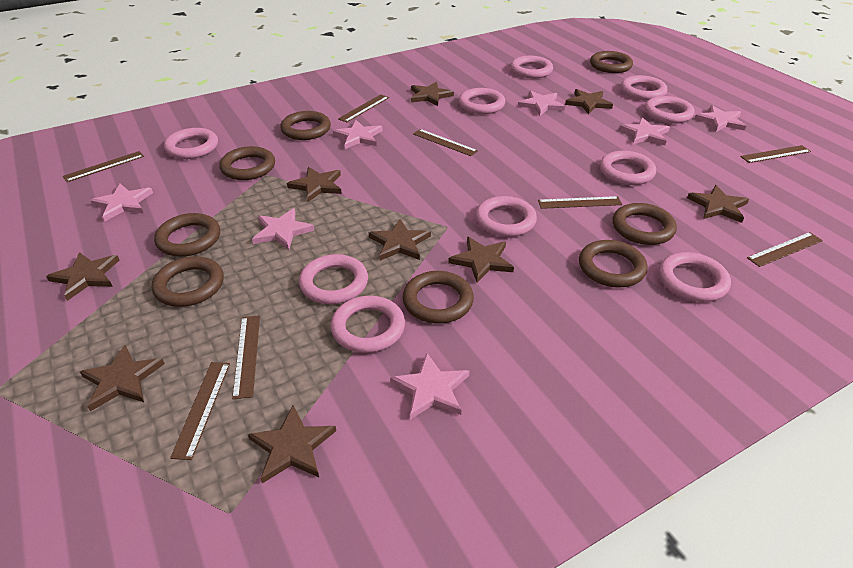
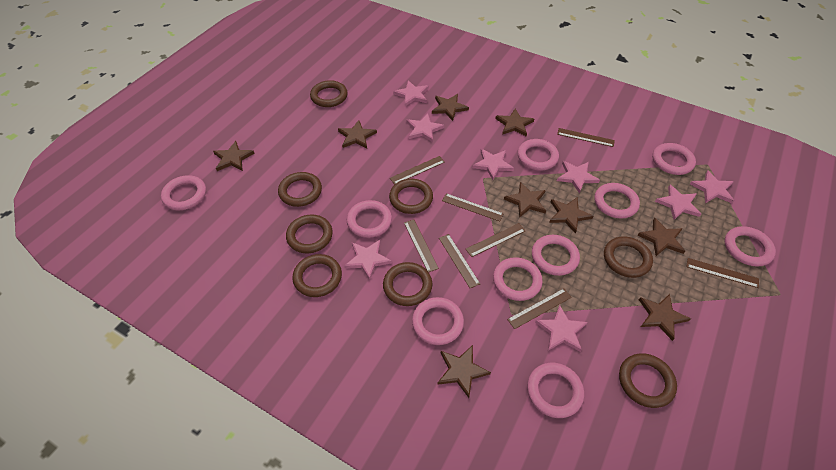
pink star: [90,183,153,221] [252,208,315,250] [333,120,383,149] [390,353,469,420] [518,91,565,116] [619,117,670,146] [695,105,746,132] = 7 -> [344,240,392,280] [393,80,429,106] [406,114,444,142] [472,149,514,180] [535,305,588,352] [557,161,600,194] [655,185,701,220] [690,171,734,203] = 8

